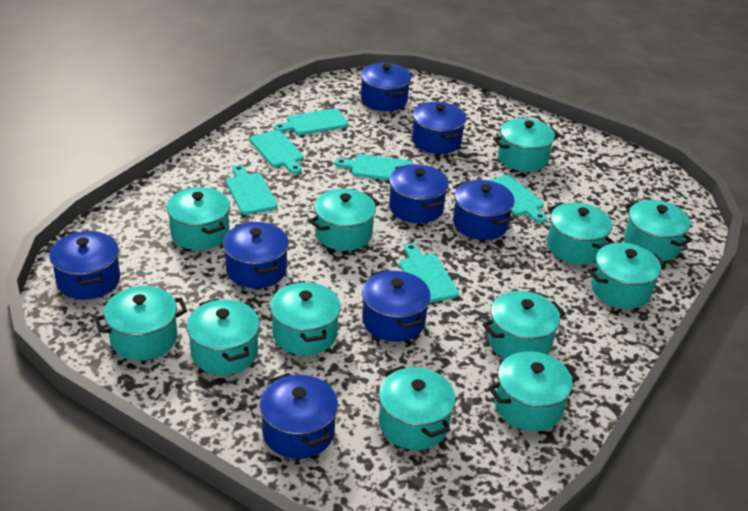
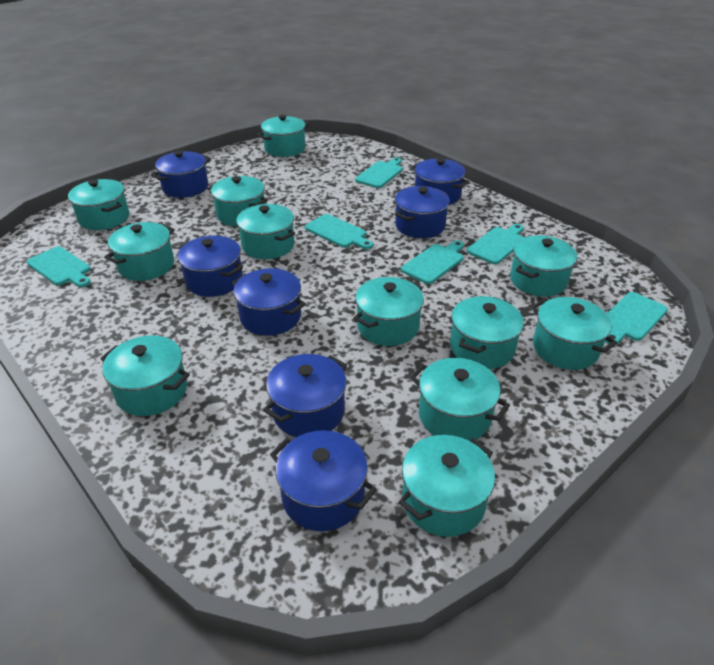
blue pot: [50,230,120,300] [223,222,289,288] [260,373,338,459] [360,63,411,111] [362,270,431,342] [389,164,448,223] [412,102,466,154] [453,180,515,240] = 8 -> [151,151,211,198] [178,236,243,297] [232,268,306,336] [263,354,347,437] [270,430,377,531] [395,186,450,238] [411,158,470,205] = 7

